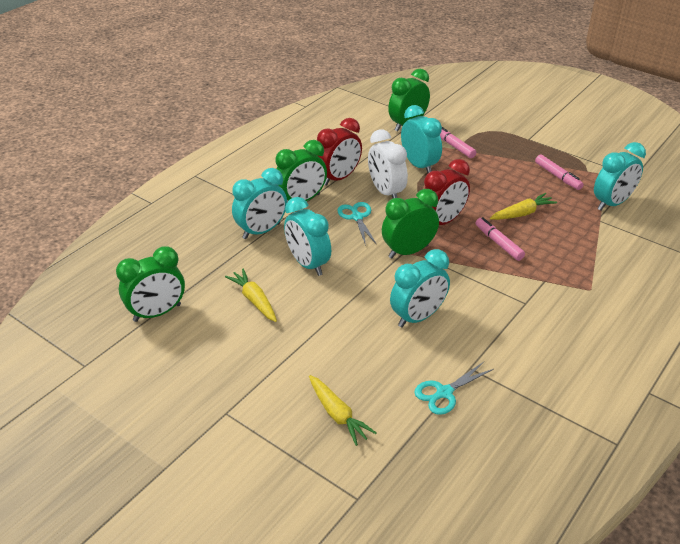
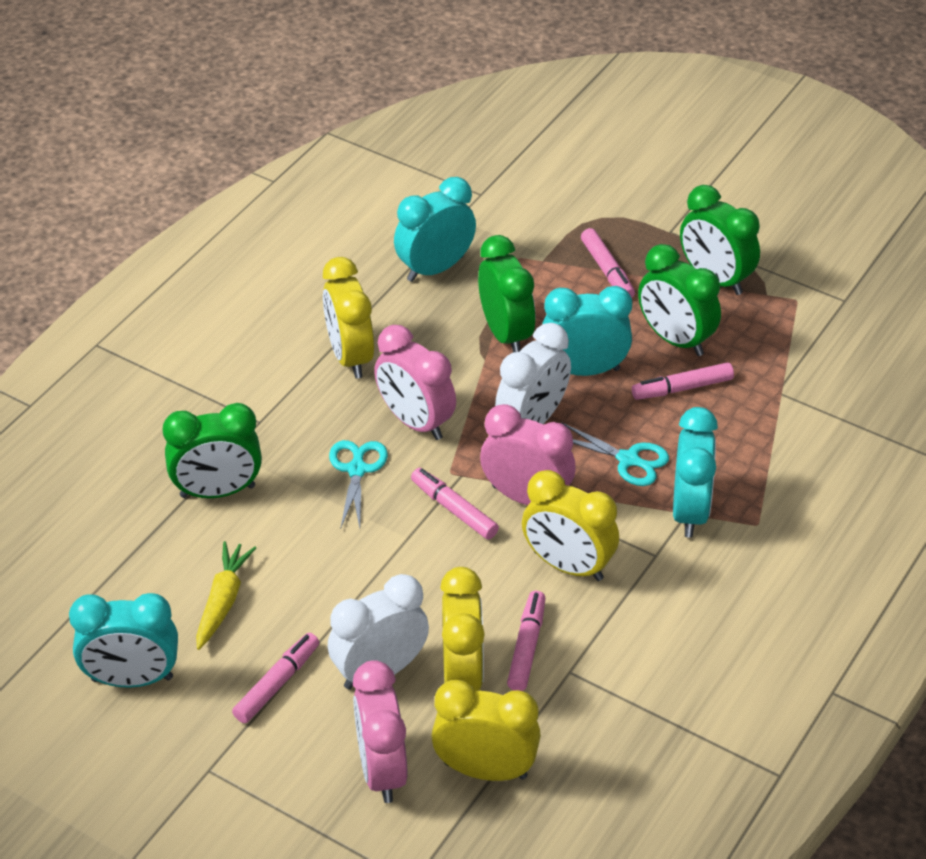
pink clock: none = 0 -> [353,660,408,803] [374,325,456,440] [480,404,576,505] = 3
pink marker: [440,127,476,158] [476,217,525,261] [535,155,584,190] = 3 -> [232,633,319,723] [411,468,499,540] [507,591,545,691] [581,228,635,298] [632,362,734,400] = 5
red clock: [317,118,362,186] [424,159,470,225] = 2 -> none = 0
turquoise clock: [232,168,287,239] [284,197,331,276] [390,249,450,328] [401,105,442,173] [594,142,646,211] = 5 -> [69,593,178,688] [394,177,476,282] [542,286,632,376] [673,407,718,538] = 4
white clock: [368,129,408,198] = 1 -> [328,574,429,689] [495,323,571,424] = 2
yellow carrot: [225,269,277,322] [309,375,377,446] [490,193,557,220] = 3 -> [196,541,256,650] = 1
yellow clock: none = 0 -> [323,257,374,379] [431,680,541,781] [440,567,485,691] [522,470,619,581] = 4

